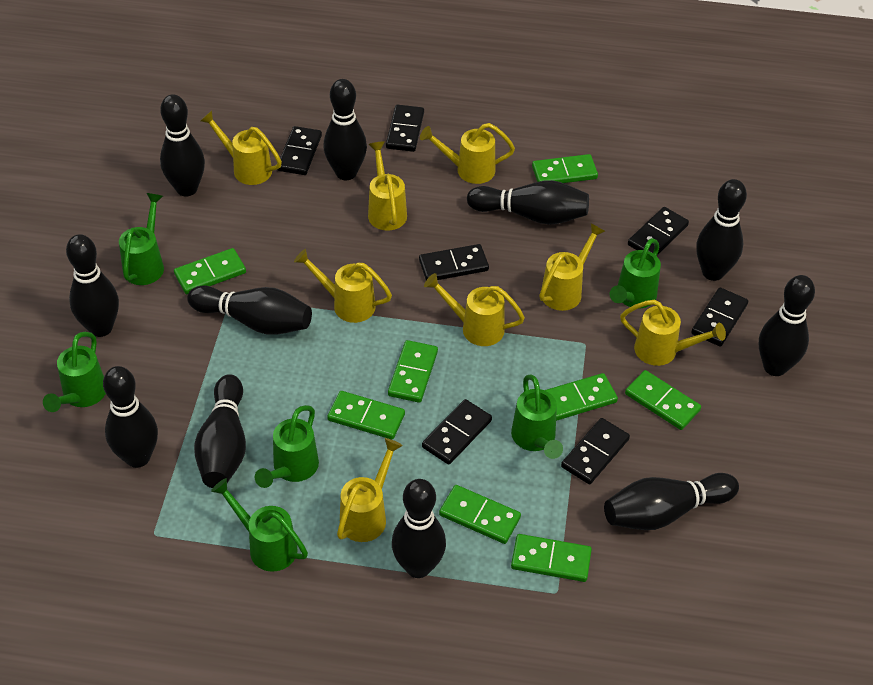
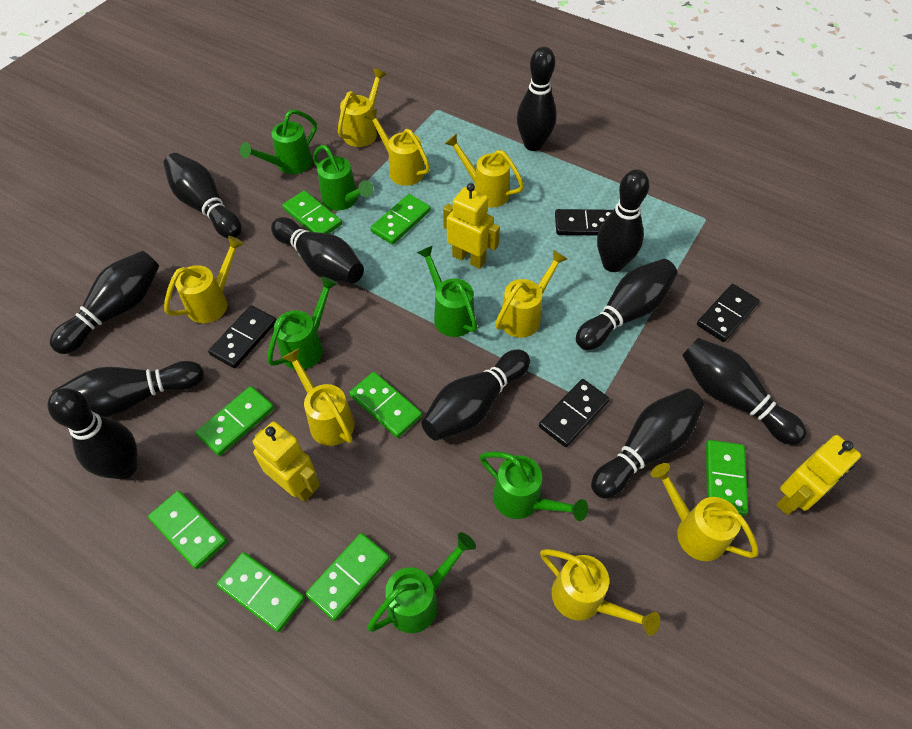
black domino: [277,126,322,175] [386,105,424,152] [419,244,489,280] [422,399,492,465] [561,418,630,484] [628,207,689,255] [691,288,748,346] = 7 -> [208,305,276,368] [539,379,609,447] [555,209,613,235] [697,284,760,342] = 4
yellow robot: none = 0 -> [253,421,320,502] [443,183,500,269] [776,435,861,515] = 3

